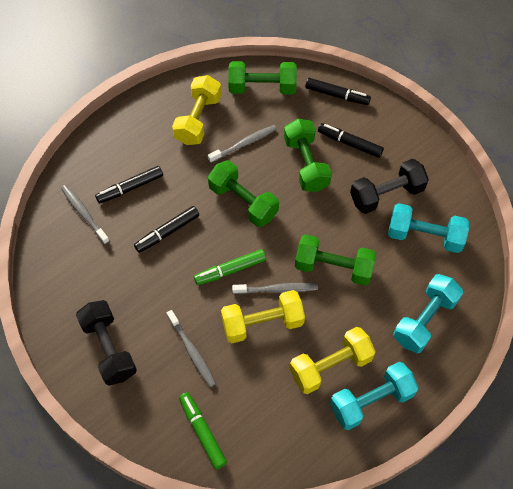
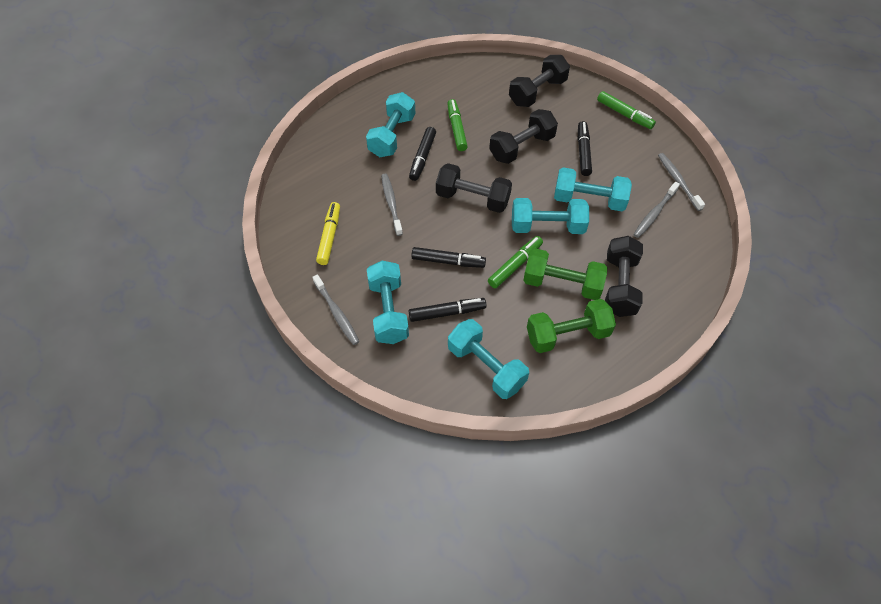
black dumbbell: [76,300,137,386] [350,159,429,214] = 2 -> [436,163,512,213] [489,109,558,164] [509,55,570,107] [605,236,643,317] = 4
green dumbbell: [208,160,279,227] [228,61,297,94] [284,119,332,192] [295,234,376,286] = 4 -> [523,248,607,300] [527,299,616,353] = 2
green marker: [179,392,227,469] [194,249,266,285] = 2 -> [447,99,468,151] [488,236,543,288] [597,91,656,129] = 3
turquoise dumbbell: [330,362,418,430] [388,203,469,253] [393,274,463,353] = 3 -> [366,92,415,157] [367,261,409,344] [448,319,529,399] [512,198,589,234] [554,168,632,211] = 5
yellow dumbbell: [172,75,221,145] [221,290,305,343] [290,327,376,394] = 3 -> none = 0
yellow marker: none = 0 -> [316,202,340,265] = 1

